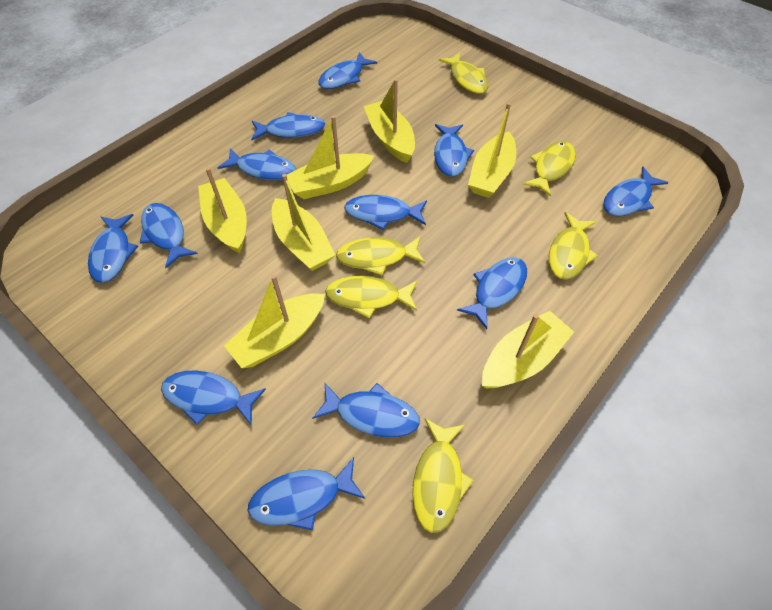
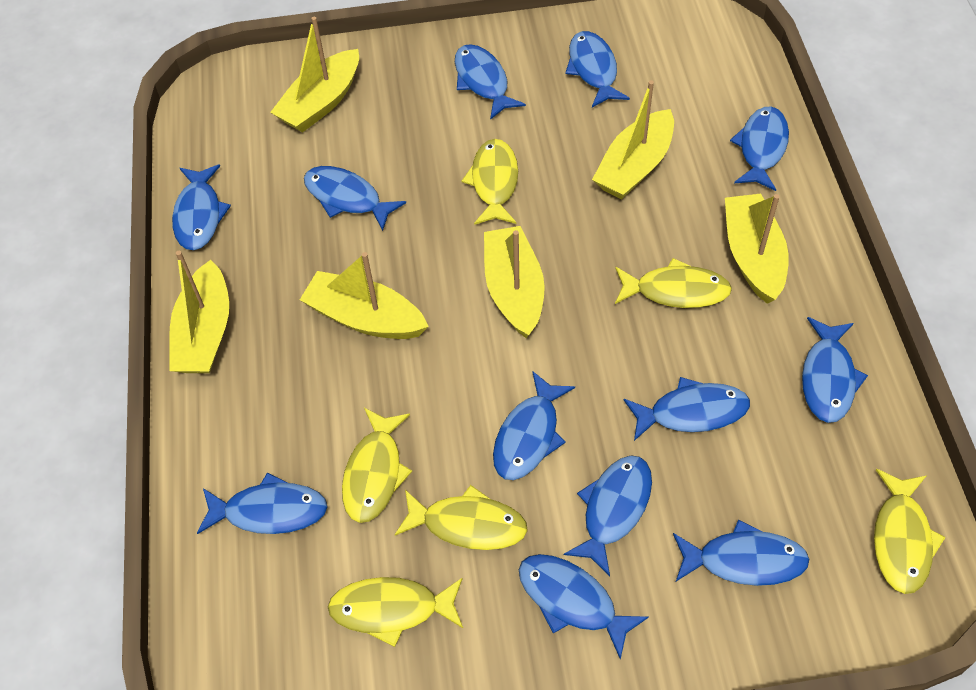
yellow boat: [198,167,247,254] [224,275,325,368] [272,174,335,271] [287,116,374,199] [364,79,415,163] [468,102,516,198] [482,311,574,389] = 7 -> [169,251,229,373] [270,17,359,132] [300,252,429,339] [484,226,545,338] [592,80,674,199] [725,194,789,304] = 6

